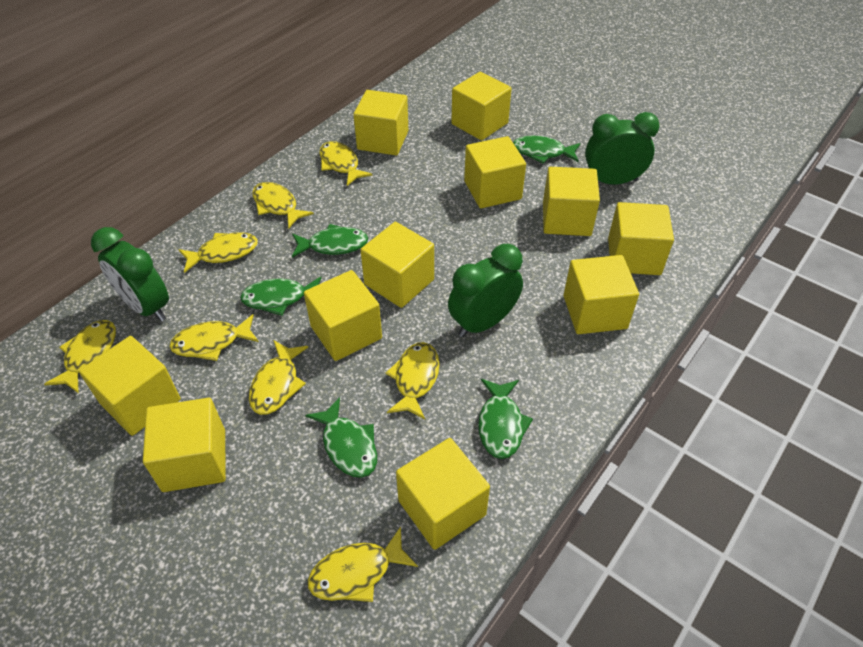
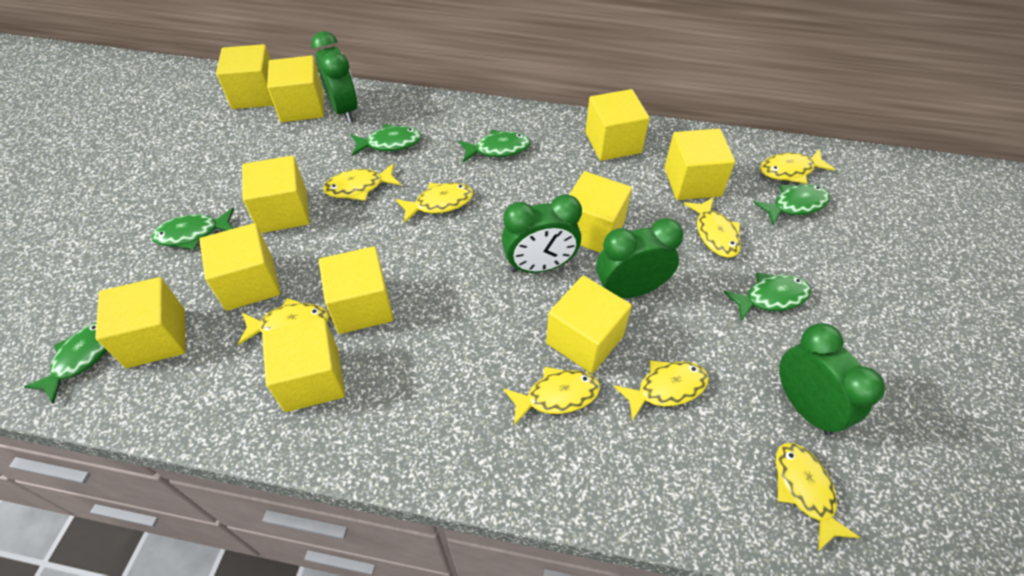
green clock: [91,227,169,322] [448,244,523,337] [585,112,660,185] = 3 -> [311,31,358,123] [501,194,582,273] [596,218,683,298] [779,323,885,436] = 4
green fish: [240,277,321,316] [292,224,368,258] [305,397,377,478] [478,379,533,459] [513,136,581,164] = 5 -> [24,323,107,404] [152,208,234,250] [351,124,422,156] [458,130,531,162] [724,273,811,321] [754,184,830,225] = 6

